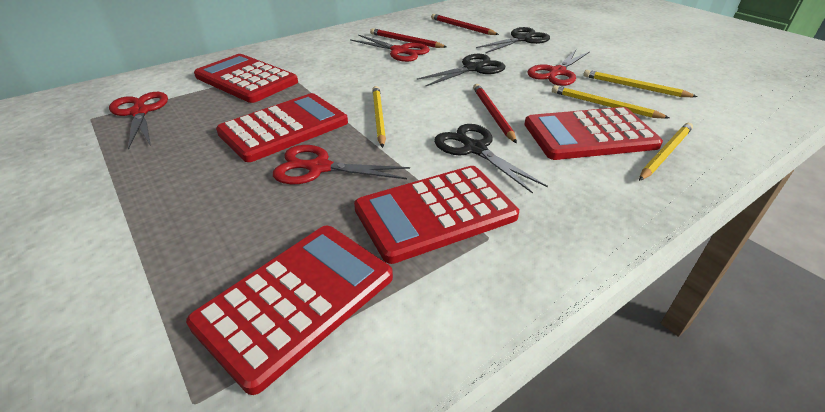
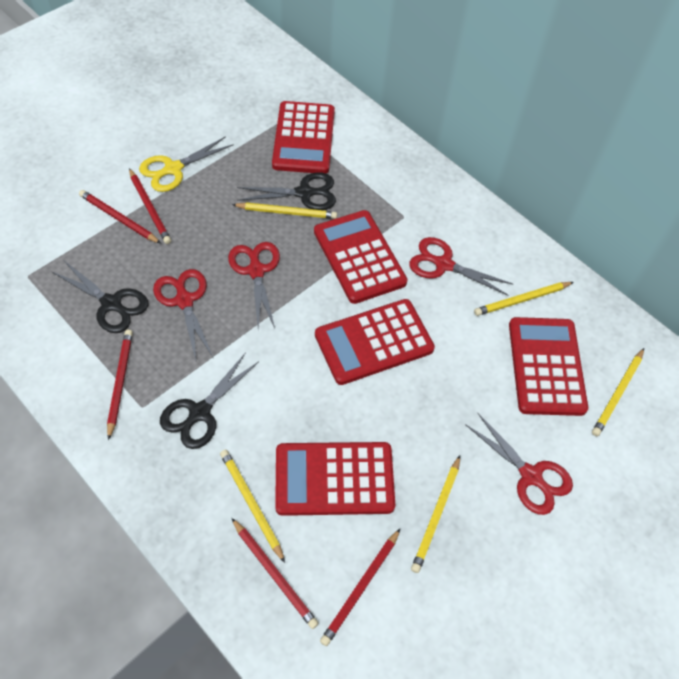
red pencil: [370,28,447,48] [431,14,499,35] [473,84,517,143] = 3 -> [79,190,161,244] [107,330,133,440] [129,168,171,244] [232,518,319,629] [320,528,401,646] = 5
yellow pencil: [372,86,386,148] [552,85,669,119] [583,70,697,97] [639,123,693,181] = 4 -> [220,450,285,563] [232,202,337,219] [411,456,460,573] [474,282,574,316] [592,348,644,436] = 5
yellow scissors: none = 0 -> [139,136,234,192] = 1

